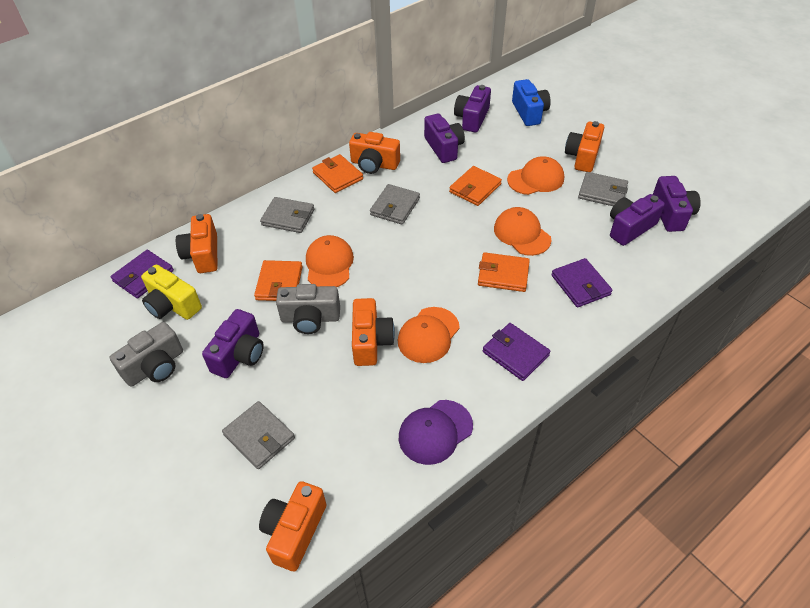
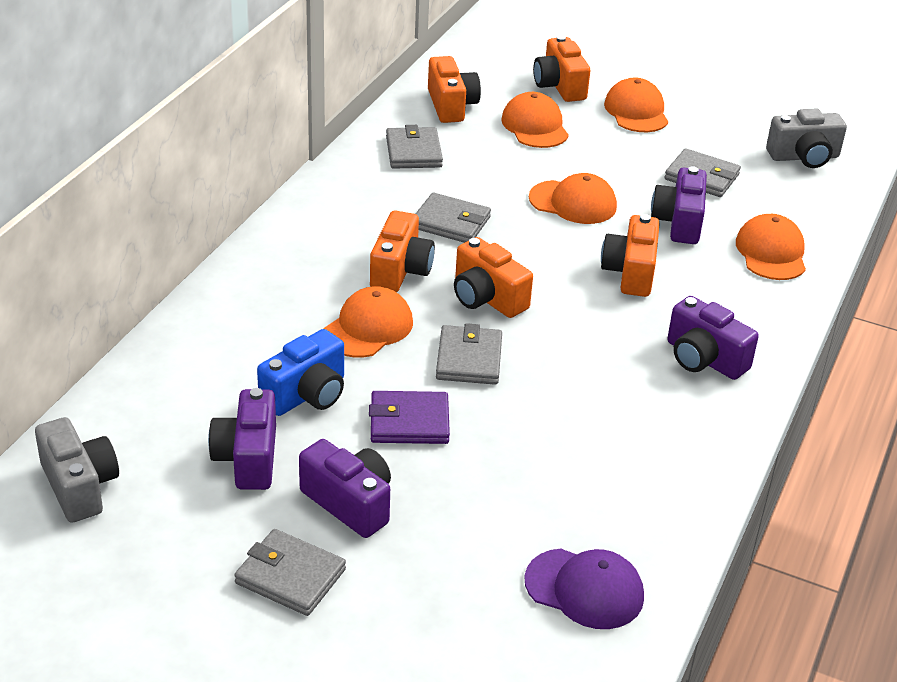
grey wallet: [222,401,295,469] [260,197,314,233] [370,184,420,225] [578,172,628,206] = 4 -> [234,529,346,616] [386,125,443,169] [416,193,491,243] [436,323,502,385] [664,148,741,197] = 5
orange cap: [306,235,354,287] [398,307,460,363] [494,207,551,256] [507,156,564,195] = 4 -> [323,286,413,358] [501,92,569,148] [529,173,617,224] [604,78,668,132] [736,214,806,280] = 5
orange wallet: [254,260,303,301] [312,154,363,193] [449,166,502,206] [478,252,530,292] = 4 -> none = 0
purple camera: [202,309,264,378] [424,113,465,163] [454,85,491,133] [610,194,665,246] [653,176,701,232] = 5 -> [208,388,276,490] [299,439,391,538] [651,166,707,244] [667,296,759,380] = 4
purple wallet: [111,250,174,298] [483,323,550,381] [551,258,613,308] = 3 -> [369,391,450,444] = 1
yellow camera: [141,265,202,320] = 1 -> none = 0

